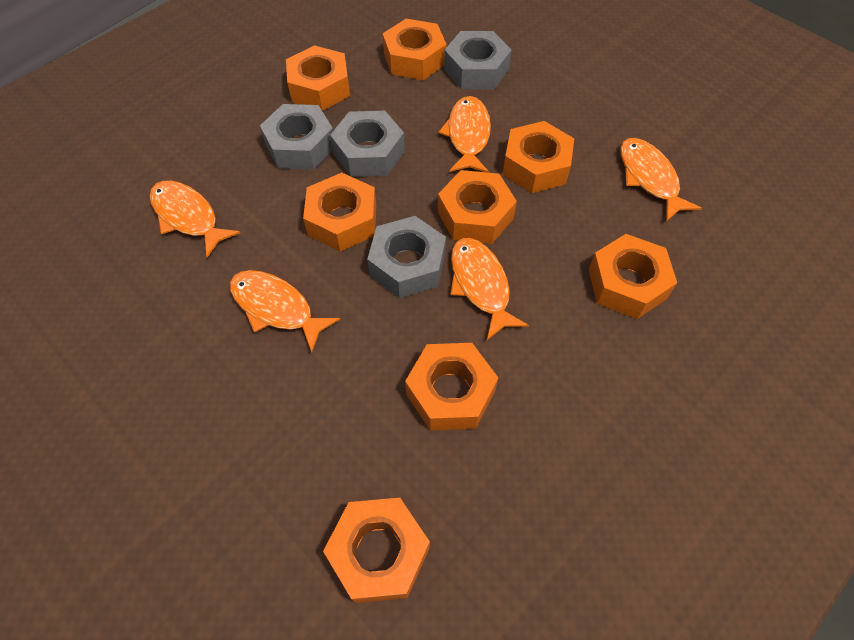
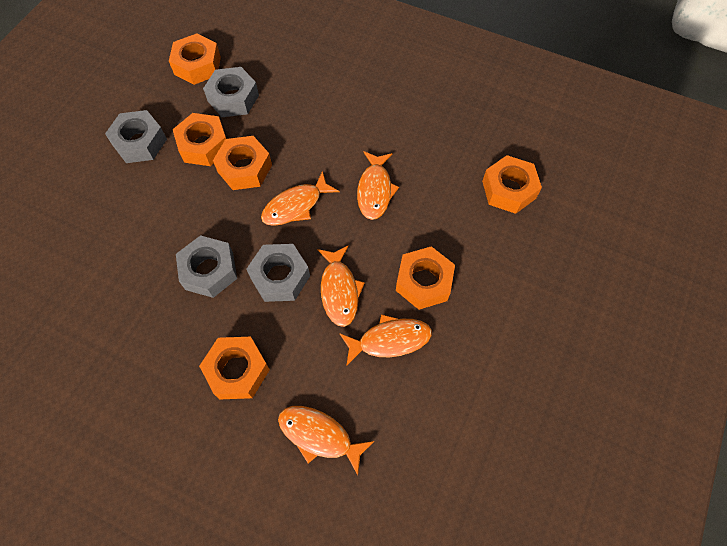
orange nut: [286,45,350,111] [303,173,376,252] [323,498,430,603] [383,19,447,80] [405,343,498,430] [438,170,517,244] [503,121,574,193] [589,234,677,319] = 8 -> [169,33,221,85] [172,113,226,166] [199,337,270,399] [213,136,272,190] [396,246,455,310] [482,155,542,214] = 6

